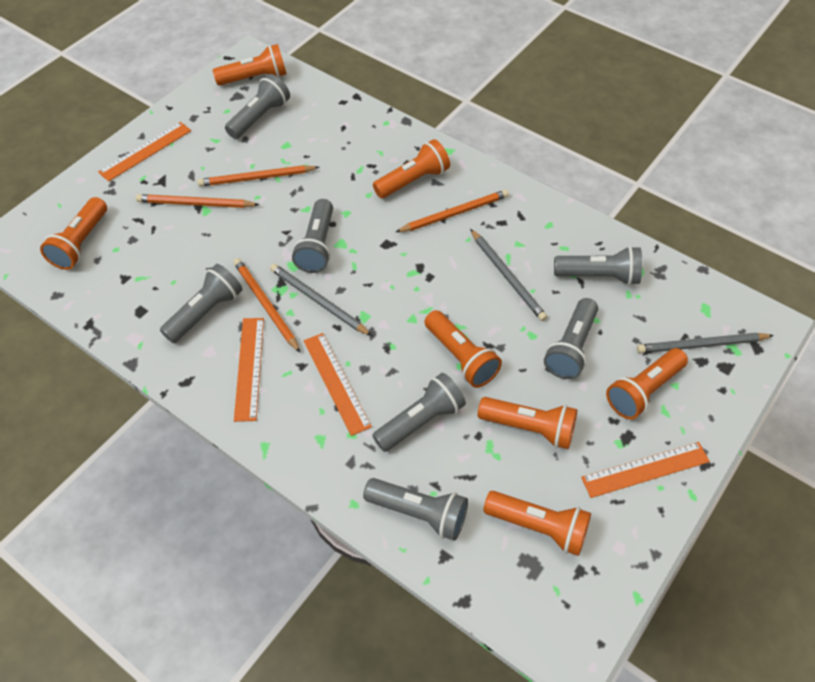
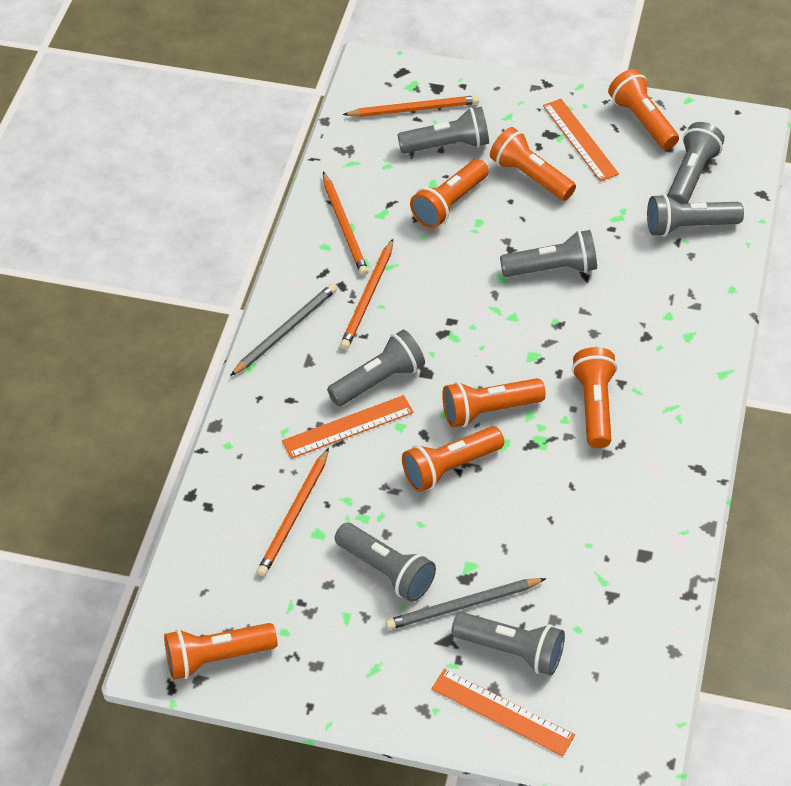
grey pencil: [270,264,372,336] [470,229,547,321] [637,333,774,353] = 3 -> [230,284,337,376] [385,578,546,630] = 2
orange ruler: [98,122,191,182] [234,318,264,422] [304,333,372,436] [581,442,710,498] = 4 -> [282,395,414,459] [431,668,575,756] [543,99,619,182] = 3

